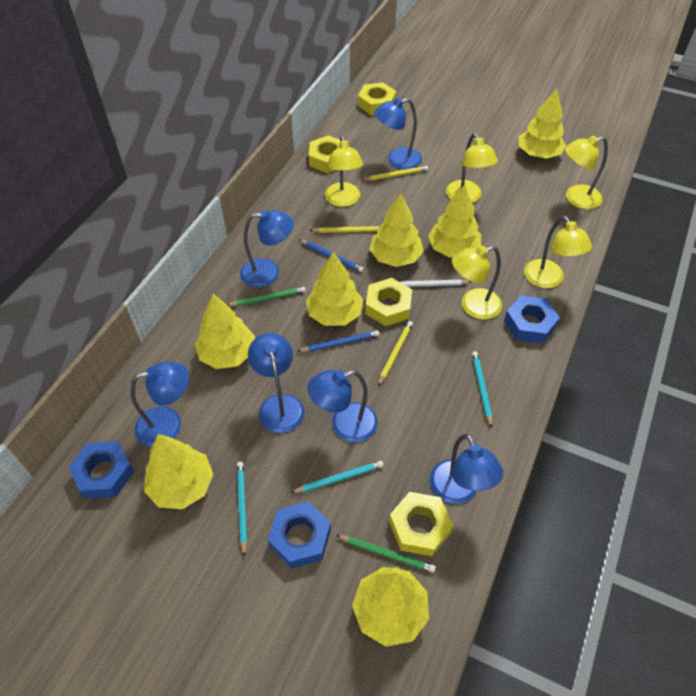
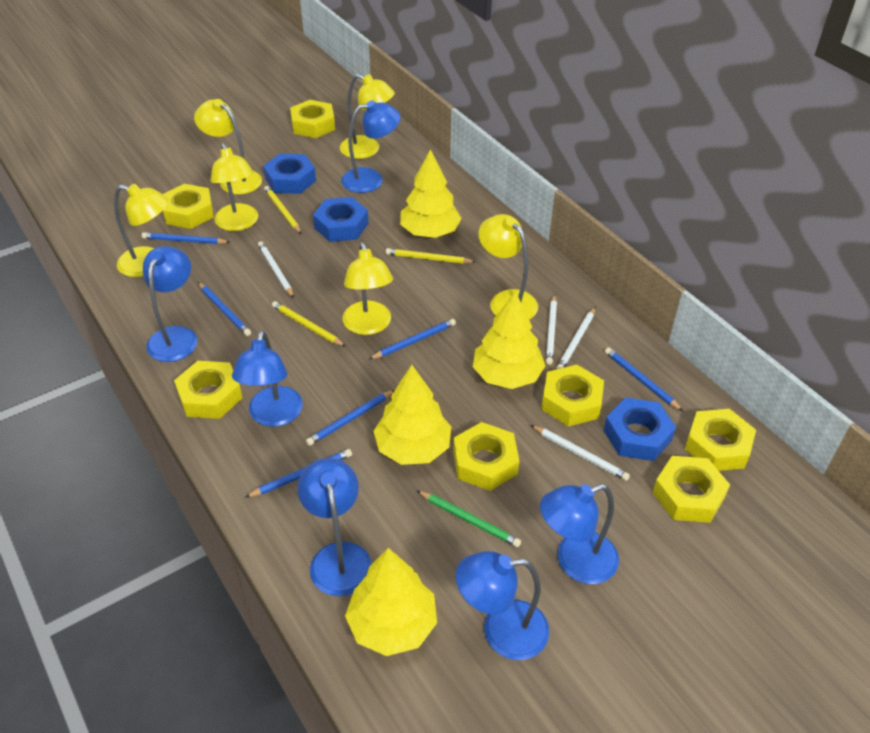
blue pencil: [297,330,379,352] [299,239,364,272] = 2 -> [142,232,229,244] [198,282,251,336] [245,449,352,498] [306,390,395,446] [369,319,456,359] [605,347,683,411] = 6
green pencil: [227,287,306,306] [336,535,436,573] = 2 -> [417,491,521,547] = 1
turquoise pencil: [237,462,247,557] [291,461,384,493] [472,351,492,428] = 3 -> none = 0
white pencil: [398,280,471,287] = 1 -> [258,242,294,298] [531,425,630,481] [546,294,557,365] [557,307,595,369] = 4
yellow lamp: [325,136,363,207] [446,133,498,203] [452,245,502,320] [524,216,592,288] [565,136,608,209] = 5 -> [114,184,169,277] [194,99,262,194] [211,143,258,231] [340,74,395,159] [342,242,393,335] [478,214,538,320] = 6
yellow nut: [309,135,340,173] [358,83,396,115] [365,278,412,326] [389,492,454,556] = 4 -> [163,184,214,229] [174,361,243,419] [290,100,335,138] [453,422,519,491] [541,365,604,427] [652,456,730,523] [685,409,756,471] = 7
yellow tree: [144,434,214,509] [195,294,255,369] [306,252,363,326] [352,567,429,647] [369,193,424,267] [428,185,481,258] [519,89,566,159] = 7 -> [345,548,437,656] [374,365,451,465] [400,149,462,238] [473,291,546,389] = 4

